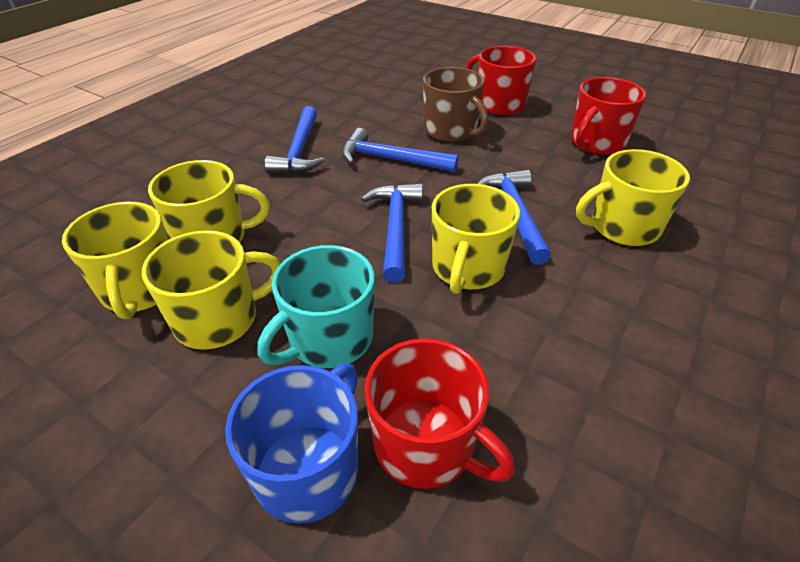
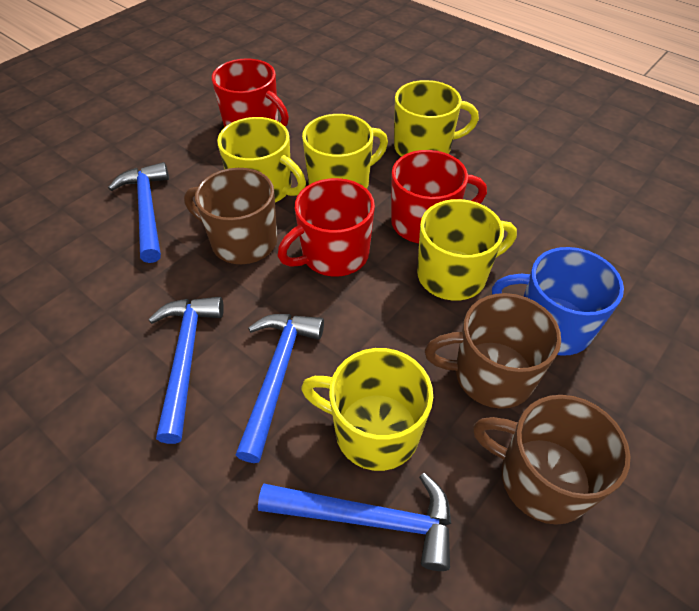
brown mug: [423,67,489,142] = 1 -> [184,168,277,264] [425,293,561,409] [473,395,630,525] = 3
turquoise mug: [257,245,375,368] = 1 -> none = 0

